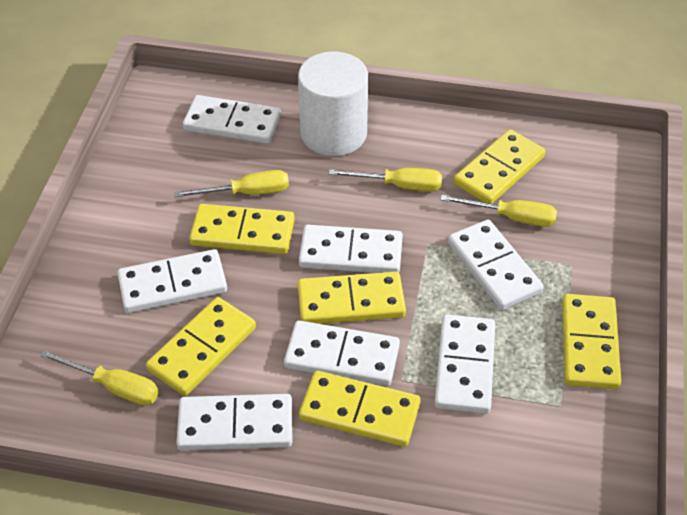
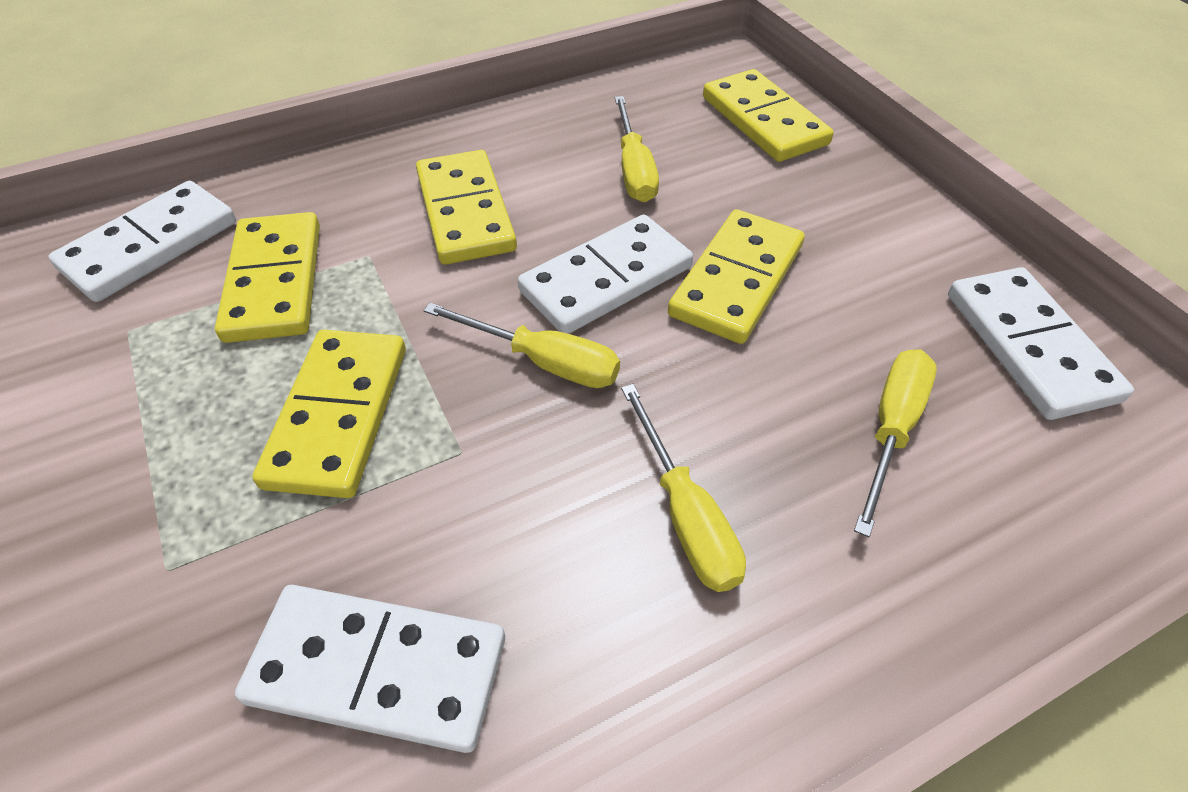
white cylinder: [298,52,368,156] = 1 -> none = 0
white domino: [117,249,227,313] [176,394,292,451] [183,95,281,144] [284,320,400,386] [299,225,403,273] [434,314,495,414] [448,220,544,310] = 7 -> [48,181,236,302] [235,585,505,753] [518,215,693,334] [948,267,1134,420] = 4
yellow domino: [146,297,256,396] [189,204,295,254] [298,271,406,324] [299,371,421,447] [454,129,546,204] [562,294,621,390] = 6 -> [215,212,320,343] [252,329,406,498] [416,150,517,265] [668,209,805,344] [703,69,834,162] = 5

